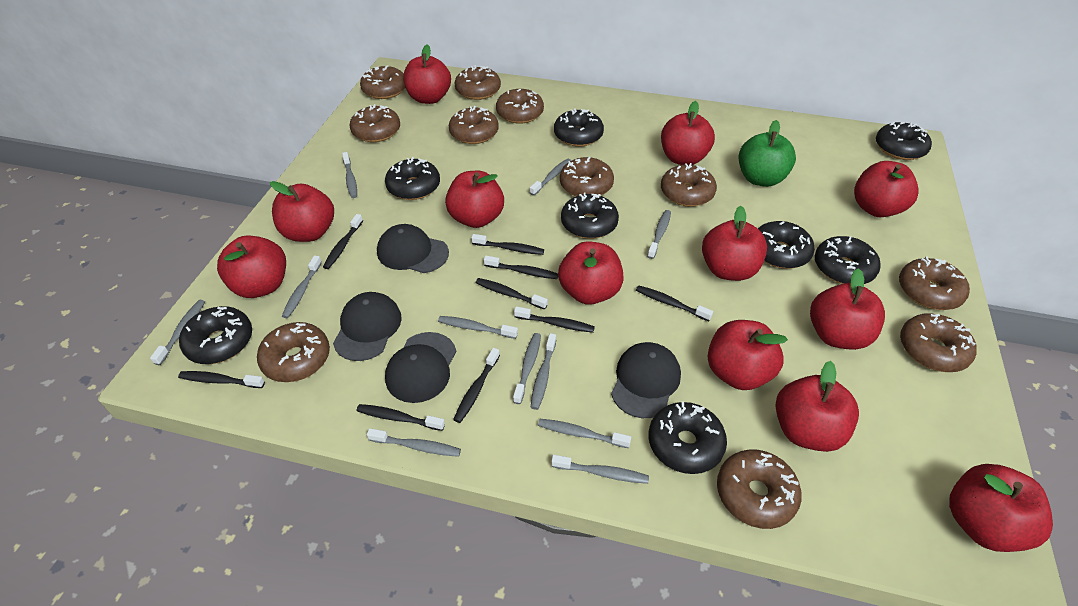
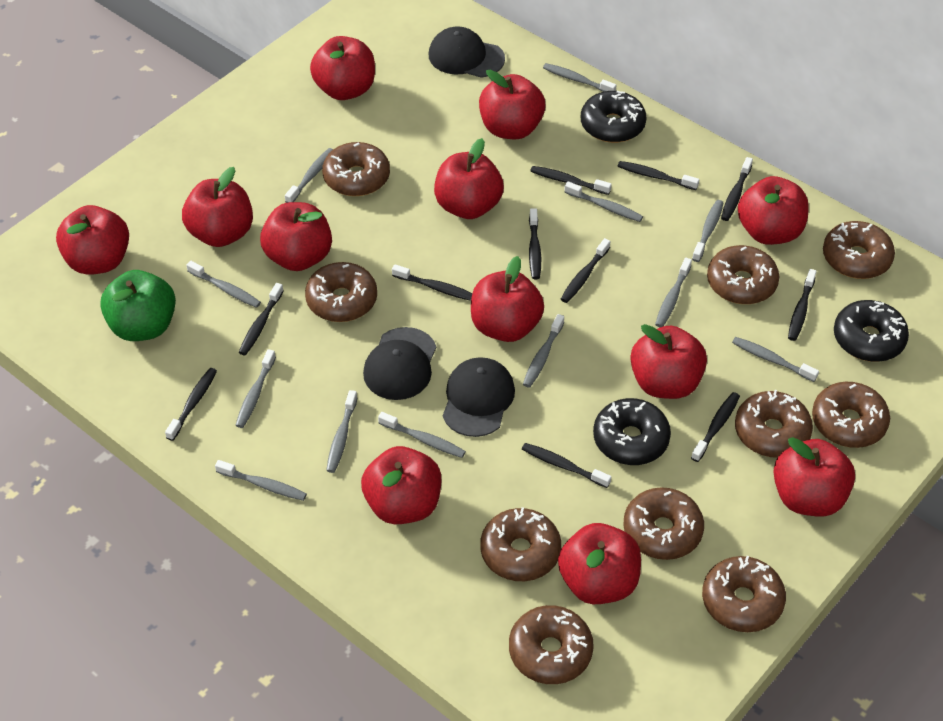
black cap: [333,292,402,361] [377,224,449,273] [385,332,456,403] [611,342,681,418] = 4 -> [363,327,436,400] [429,27,505,78] [443,357,515,437] = 3
black donut: [179,306,252,364] [385,157,440,200] [554,108,604,147] [561,192,619,239] [649,401,727,474] [758,221,815,269] [815,236,881,284] [876,122,932,160] = 8 -> [581,91,646,143] [593,398,671,465] [834,300,909,362] = 3
black toothbrush: [178,371,265,388] [323,214,363,269] [357,404,445,431] [453,348,500,423] [471,234,544,255] [476,278,548,310] [484,256,558,279] [514,306,595,333] [636,285,713,321] = 9 -> [165,368,217,441] [239,283,284,355] [392,264,472,301] [522,443,611,488] [529,208,541,279] [530,166,612,195] [561,238,610,303] [617,161,699,190] [691,392,740,462] [721,157,753,221] [788,269,817,341] = 11
brown donut: [257,322,330,382] [350,104,400,142] [360,65,405,99] [449,106,499,144] [455,65,501,100] [496,89,544,124] [560,157,614,196] [661,163,717,207] [717,449,802,529] [899,256,970,310] [900,313,977,372] = 11 -> [305,262,377,322] [322,142,390,196] [480,507,561,581] [509,605,594,684] [623,487,704,560] [702,556,786,632] [707,245,779,304] [735,390,813,458] [812,382,890,448] [823,221,895,279] = 10
grey toothbrush: [150,300,205,365] [282,255,322,318] [342,152,357,198] [367,428,461,457] [438,316,518,339] [513,333,541,404] [530,159,571,196] [531,333,556,410] [538,419,631,448] [551,455,649,484] [647,210,671,259] = 11 -> [186,261,261,308] [215,460,307,501] [236,349,276,428] [285,148,333,203] [326,390,357,473] [378,412,466,458] [523,314,564,388] [543,63,616,92] [564,181,643,222] [655,258,692,327] [692,200,724,262] [732,337,819,382] = 12

